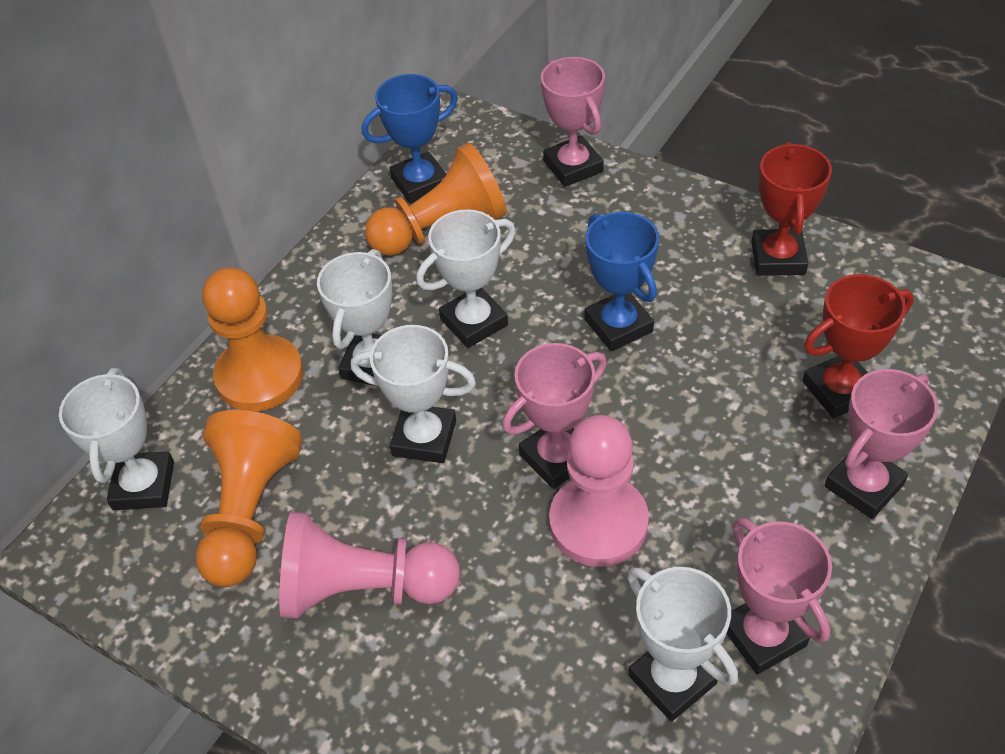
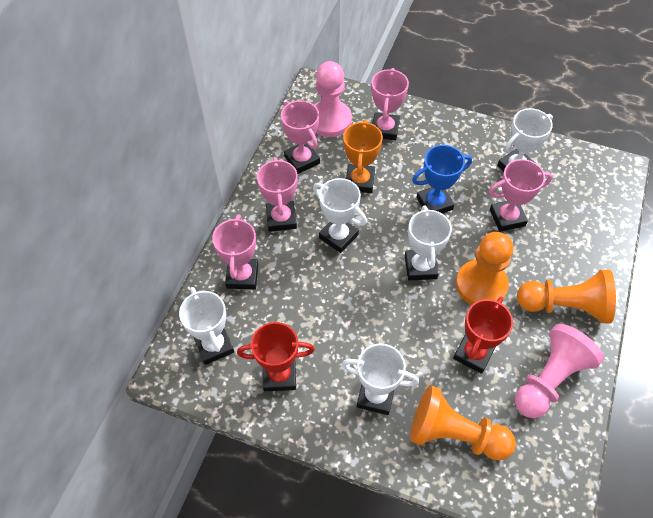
blue trophy: [362,74,458,204] [585,212,659,351] = 2 -> [412,145,472,214] = 1
orange trophy: none = 0 -> [343,120,383,193] = 1
pink trophy: [502,343,607,489] [541,57,605,187] [727,518,832,675] [825,369,938,519] = 4 -> [212,214,258,289] [257,157,298,232] [281,101,320,174] [371,68,409,141] [489,159,553,232] = 5

